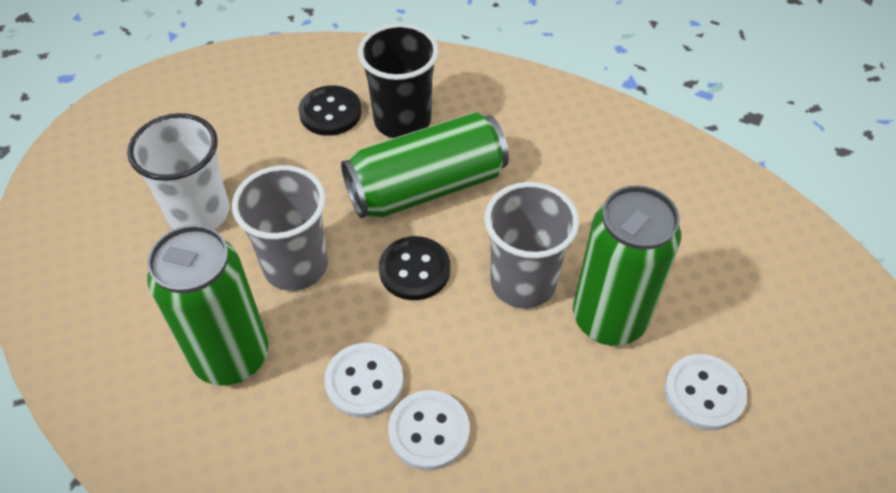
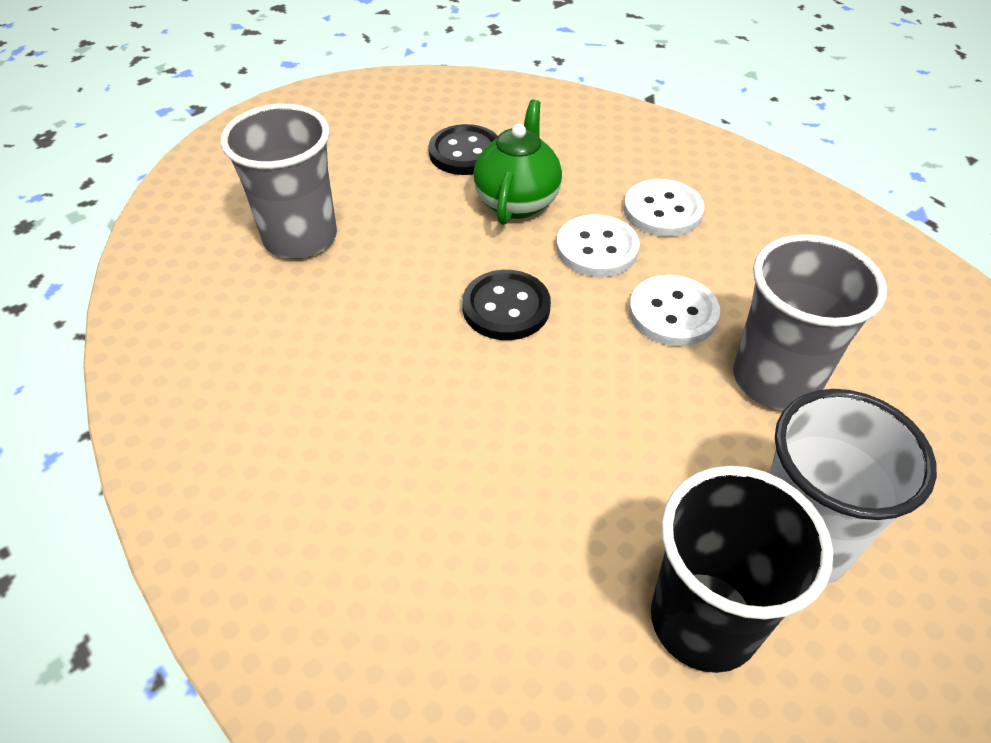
green can: [147,225,268,386] [341,112,509,218] [573,185,681,345] = 3 -> none = 0
green teapot: none = 0 -> [473,99,562,225] = 1

